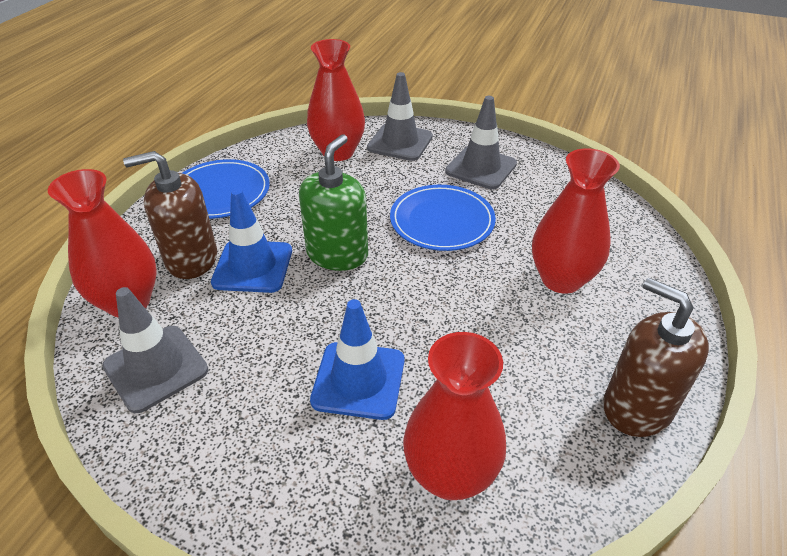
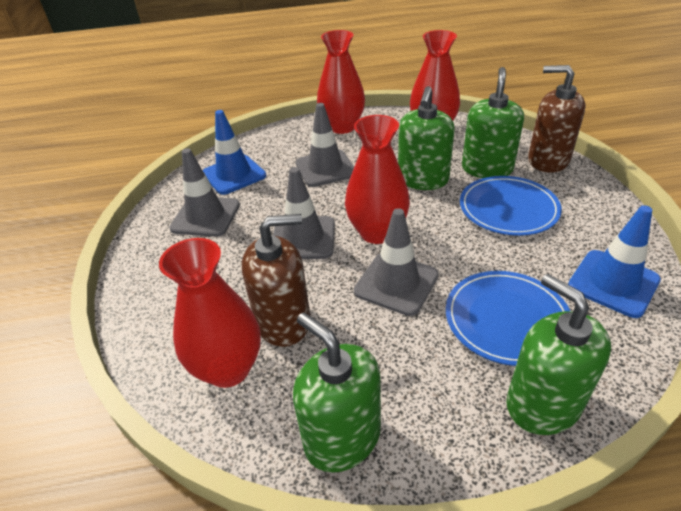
green soap dispenser: [299,134,368,271] = 1 -> [293,312,381,472] [398,86,454,190] [462,67,524,178] [506,274,611,435] = 4
grey traffic cone: [102,287,208,413] [367,72,433,161] [445,96,517,189] = 3 -> [169,148,240,237] [273,167,335,259] [296,103,354,187] [354,208,439,316] = 4

